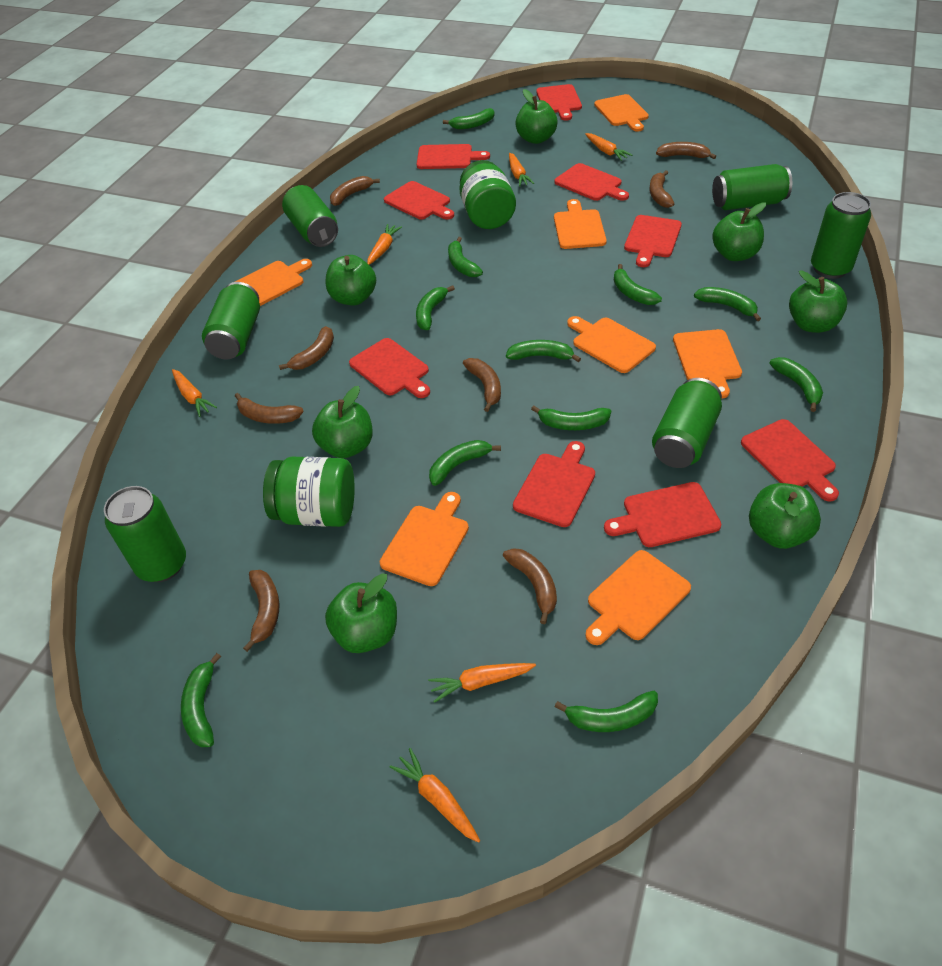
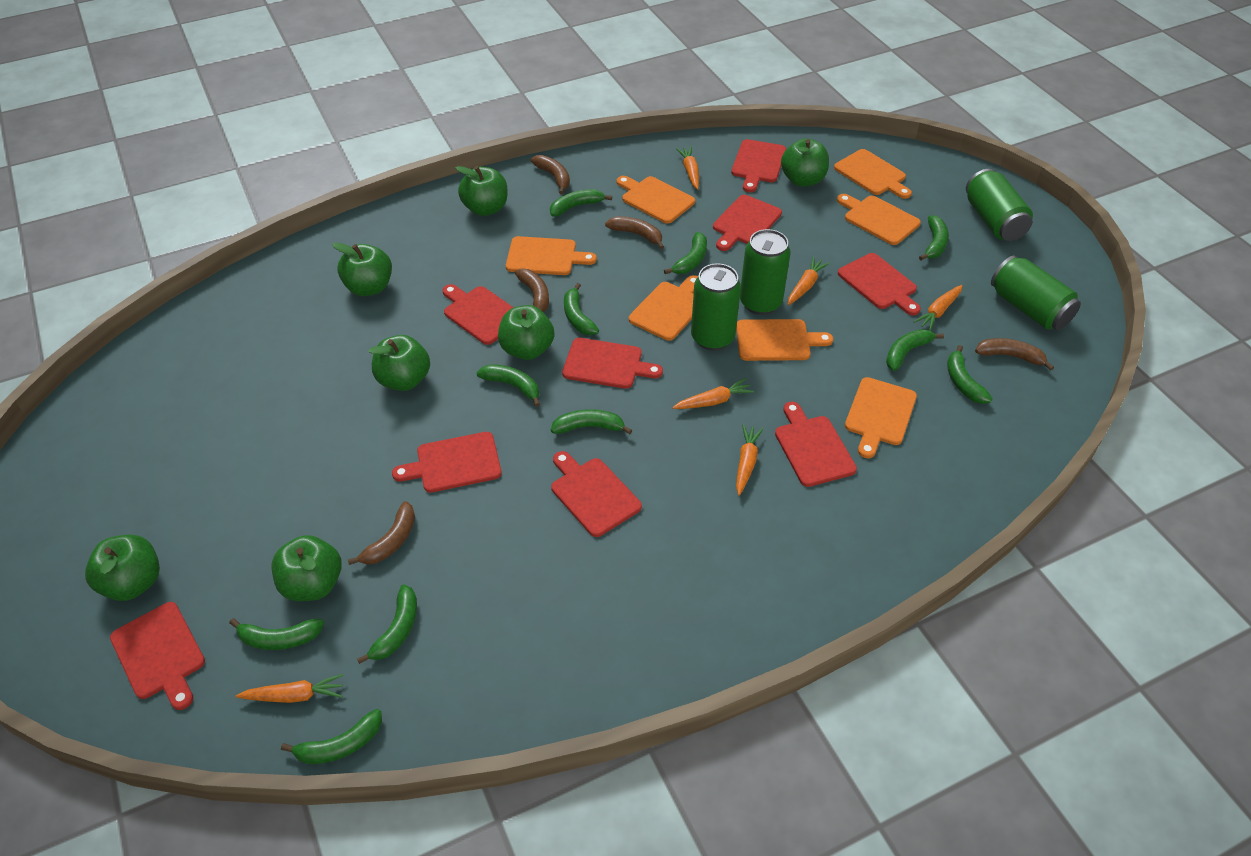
brown banana: [235,393,304,424] [243,570,279,652] [279,326,334,370] [330,176,380,206] [463,358,501,412] [503,548,557,624] [649,170,674,208] [656,142,716,159] = 8 -> [348,501,415,565] [515,268,549,312] [531,155,570,194] [605,216,664,249] [975,338,1054,370] = 5
green can: [104,486,186,582] [202,282,260,359] [282,185,338,247] [652,378,722,468] [712,164,792,210] [811,192,871,279] = 6 -> [691,263,741,351] [740,229,791,315] [966,169,1033,241] [991,255,1081,330] = 4
green jar: [263,457,355,527] [459,160,516,229] = 2 -> none = 0

